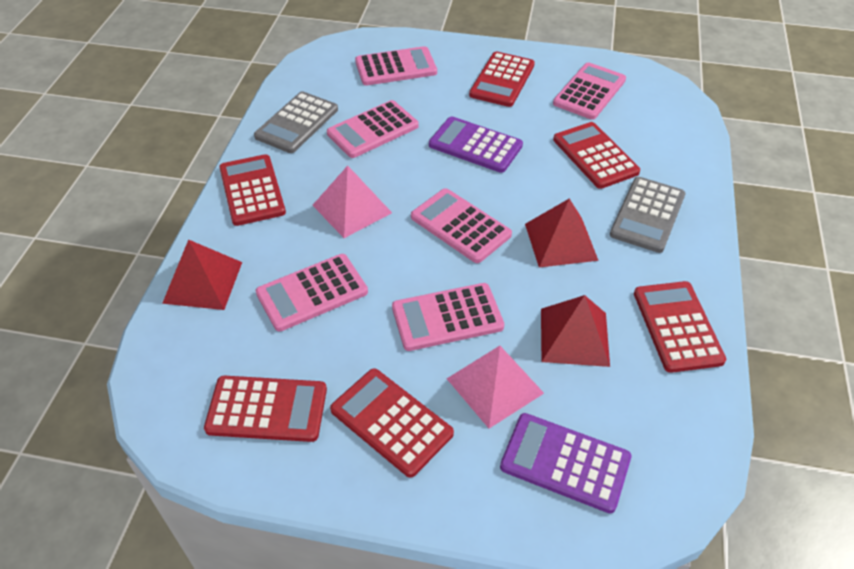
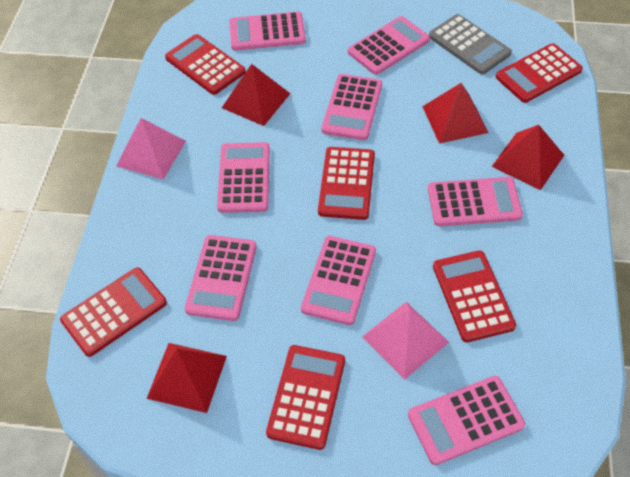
grey calculator: [254,91,338,153] [610,177,686,253] = 2 -> [429,14,512,74] = 1
pink calculator: [256,254,368,331] [327,100,419,158] [355,46,437,85] [392,283,504,351] [411,188,512,263] [553,62,626,120] = 6 -> [185,235,257,321] [217,142,270,213] [229,11,306,51] [301,236,376,325] [321,74,382,140] [348,16,430,75] [408,376,525,465] [428,177,523,226] = 8
purple calculator: [429,116,523,173] [500,413,632,513] = 2 -> none = 0
red pyramid: [162,239,242,310] [525,199,599,268] [541,295,610,367] = 3 -> [146,343,227,413] [222,64,291,126] [422,83,489,144] [492,125,564,190] = 4

